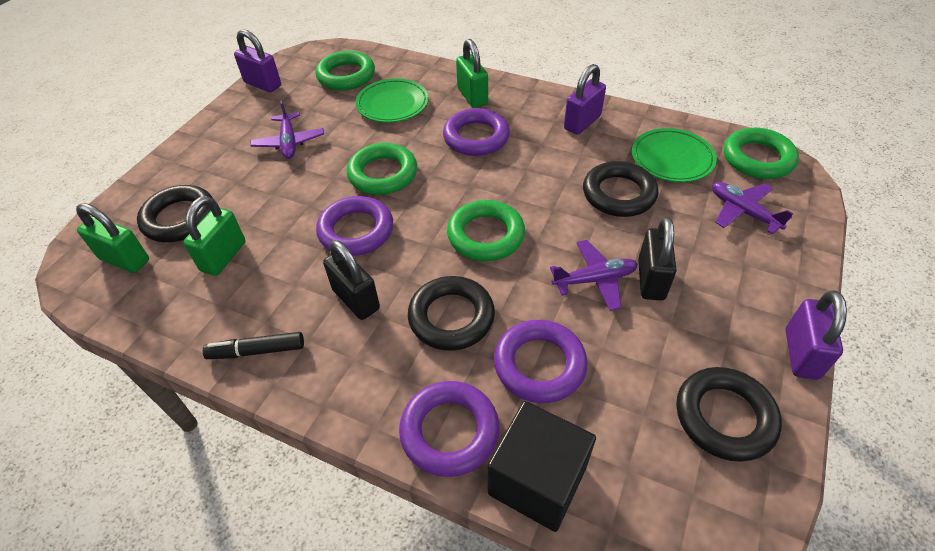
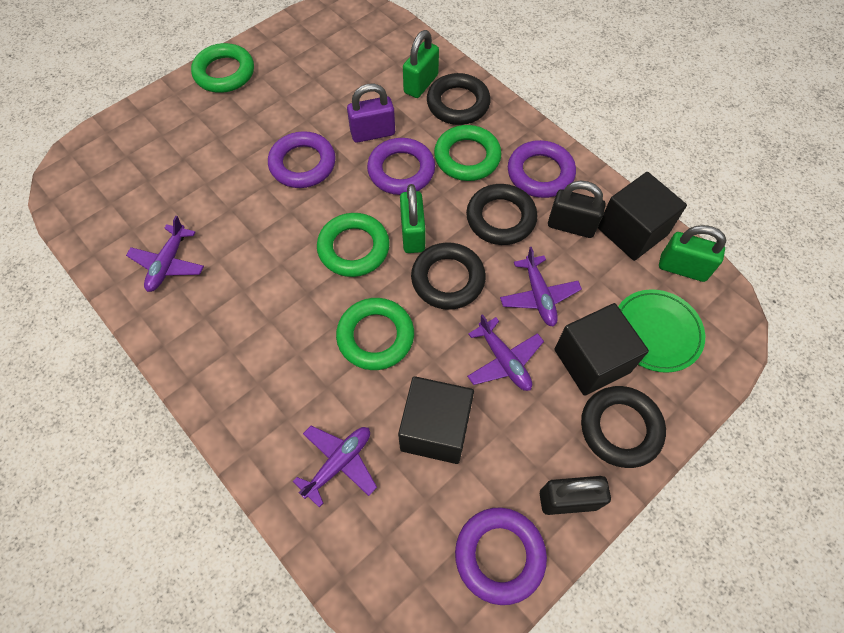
black cube: [487,401,596,532] = 1 -> [398,376,474,464] [554,303,649,396] [598,172,687,261] = 3
black marker: [203,332,304,359] = 1 -> none = 0
green plate: [355,78,429,123] [632,128,717,182] = 2 -> [618,289,705,373] = 1
purple padlock: [234,29,281,92] [564,64,606,135] [785,291,847,380] = 3 -> [347,84,395,143] = 1
purple plane: [250,100,324,159] [550,240,638,311] [712,182,793,234] = 3 -> [126,216,204,292] [293,426,377,508] [467,314,544,391] [500,247,582,327] = 4

